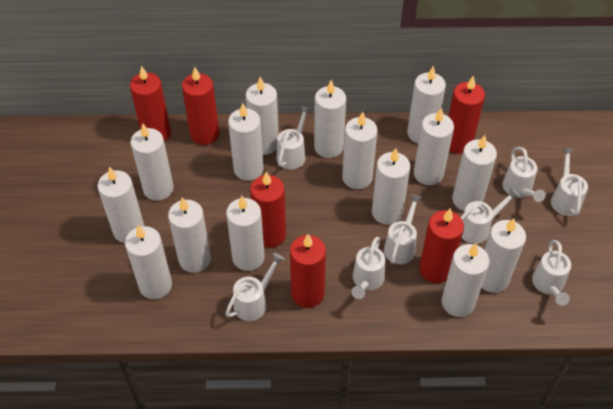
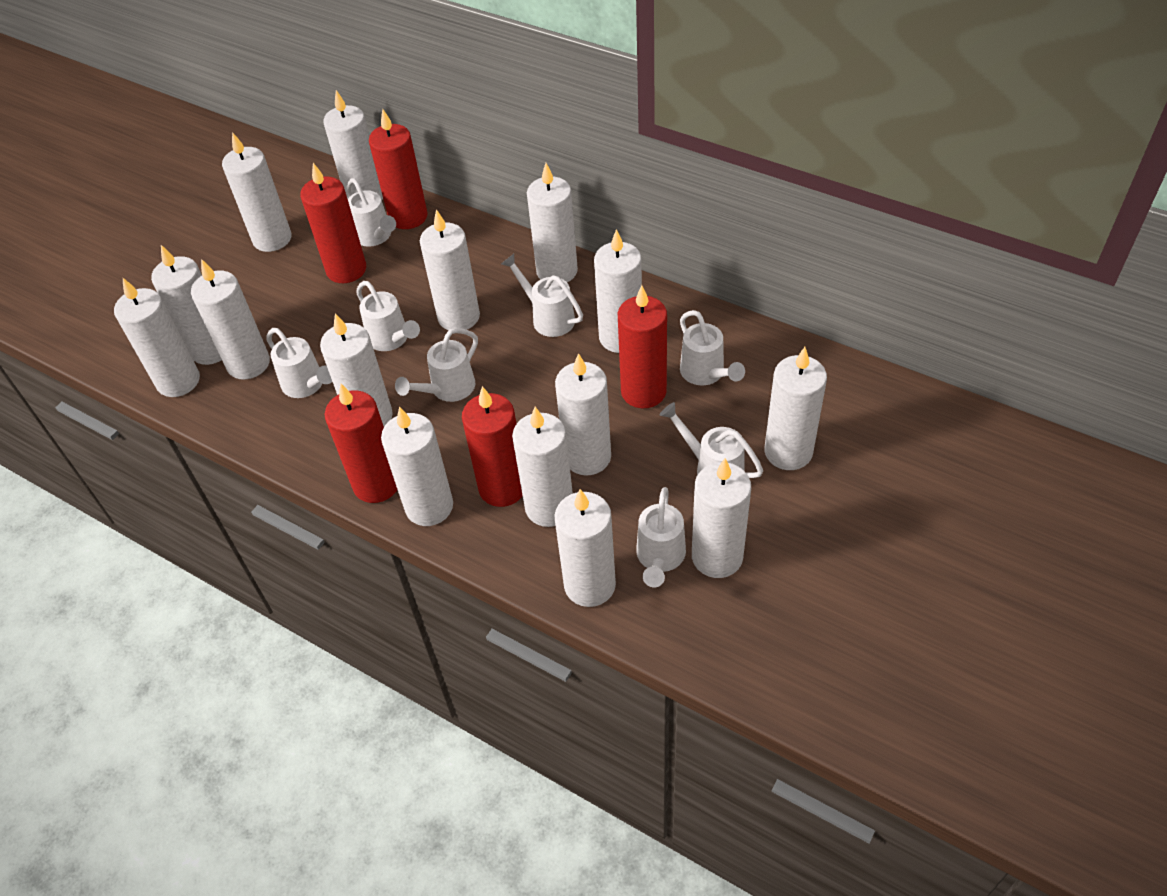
red candle: [130,66,171,142] [182,67,219,145] [250,172,286,248] [290,234,326,308] [419,208,464,283] [448,75,485,154] = 6 -> [300,163,366,283] [325,384,397,503] [369,109,427,229] [462,386,523,507] [618,285,667,408] = 5

